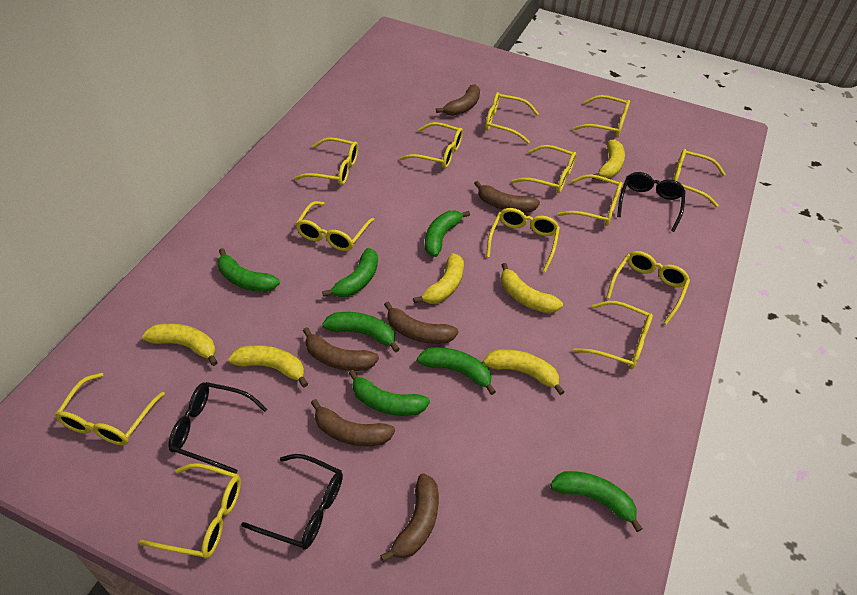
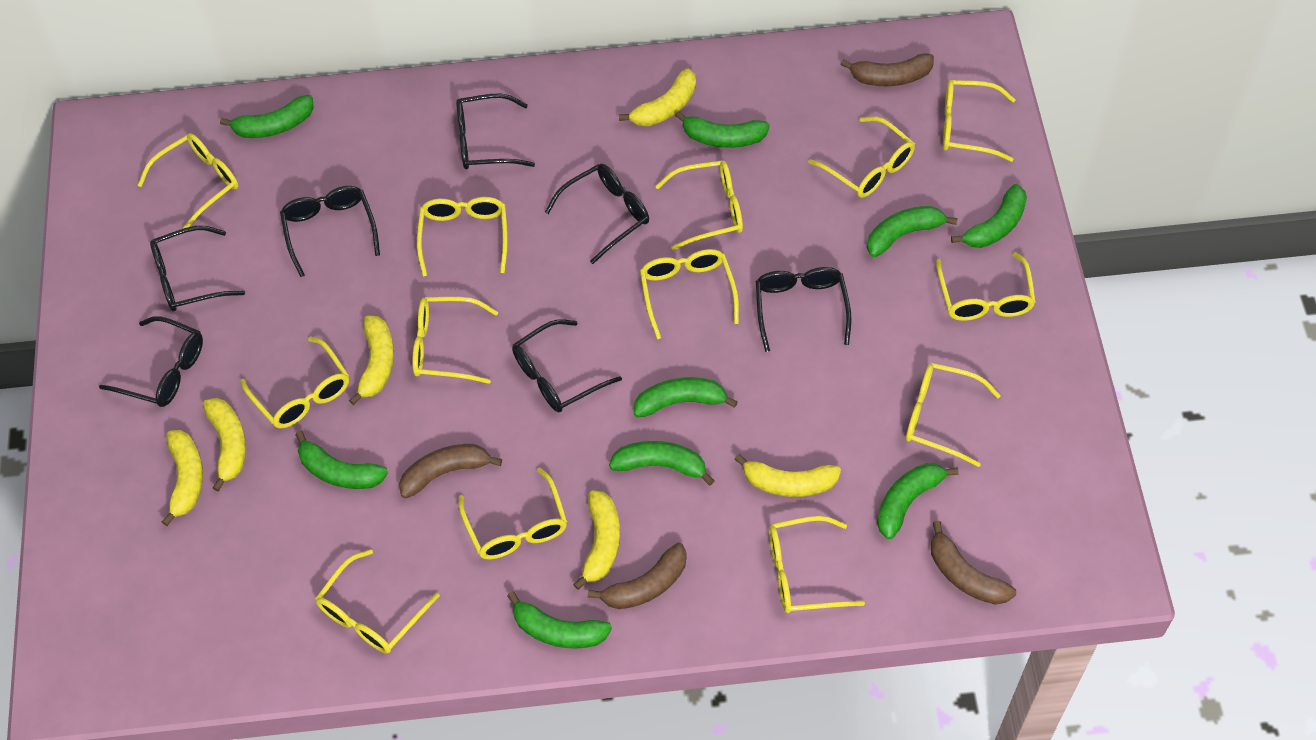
black glasses: [168,382,267,474] [241,454,343,550] [617,172,685,232] = 3 -> [99,316,203,407] [150,226,245,312] [280,186,380,277] [456,94,535,169] [512,319,622,412] [545,164,649,264] [756,267,851,352] = 7
brown banana: [303,327,379,371] [311,399,395,446] [380,474,439,562] [384,302,458,344] [436,84,480,116] [474,181,540,213] = 6 -> [399,444,502,499] [588,543,687,609] [840,53,934,86] [931,521,1016,605] = 4
green banana: [218,248,280,292] [322,248,378,298] [322,312,400,352] [349,370,430,416] [417,347,496,395] [425,211,470,257] [550,471,643,532] = 7 -> [220,95,314,138] [296,431,388,489] [507,591,612,649] [609,441,715,486] [634,377,738,418] [675,111,770,148] [867,206,958,257] [877,463,959,539] [951,184,1027,248] = 9

